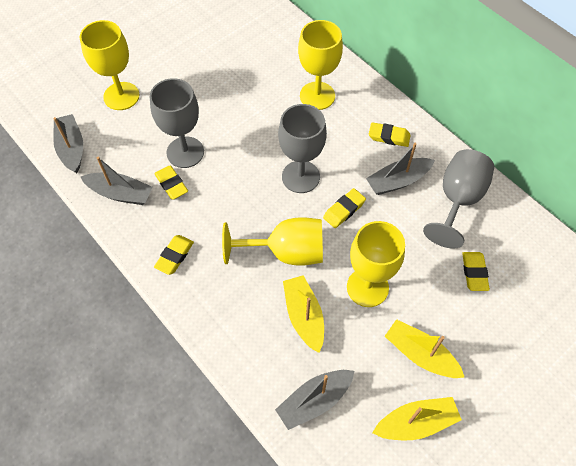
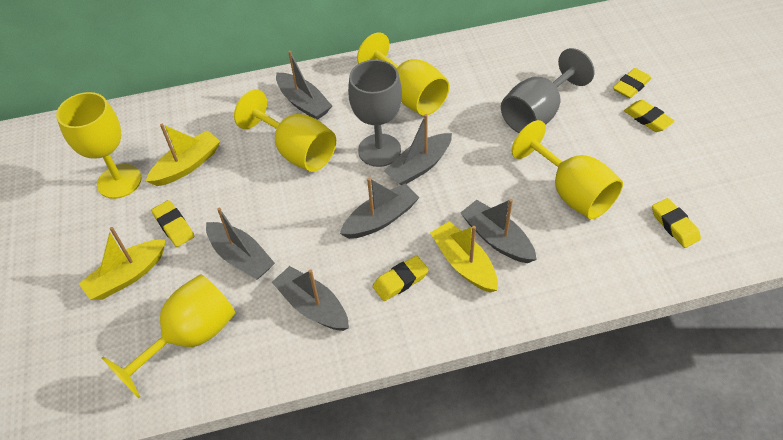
grey boat: [53,114,83,173] [81,157,153,205] [275,370,354,430] [366,143,435,195] = 4 -> [206,207,275,280] [272,266,349,331] [276,51,332,120] [340,178,419,239] [384,114,452,185] [460,199,537,263] = 6
grey goblet: [150,78,204,168] [278,104,327,193] [423,149,494,249] = 3 -> [348,60,402,167] [501,48,595,133] = 2
yellow goblet: [80,20,139,110] [222,217,323,266] [298,20,343,110] [347,221,405,307] = 4 -> [56,92,142,199] [102,274,235,399] [234,89,336,172] [357,32,449,115] [511,120,623,219] = 5

